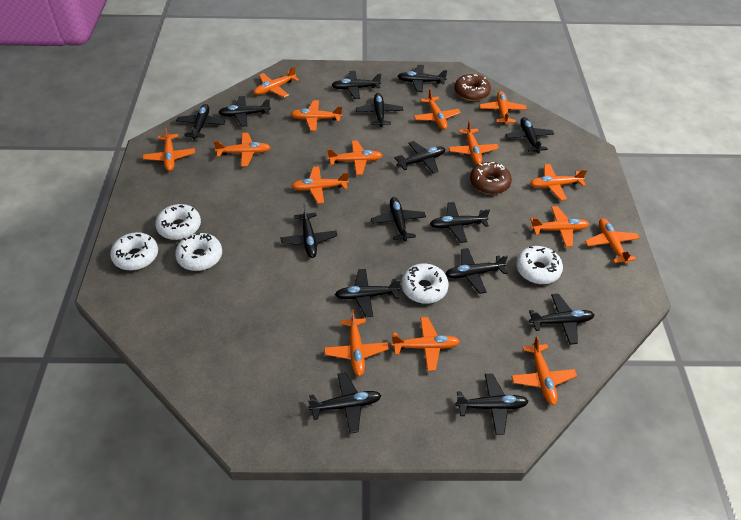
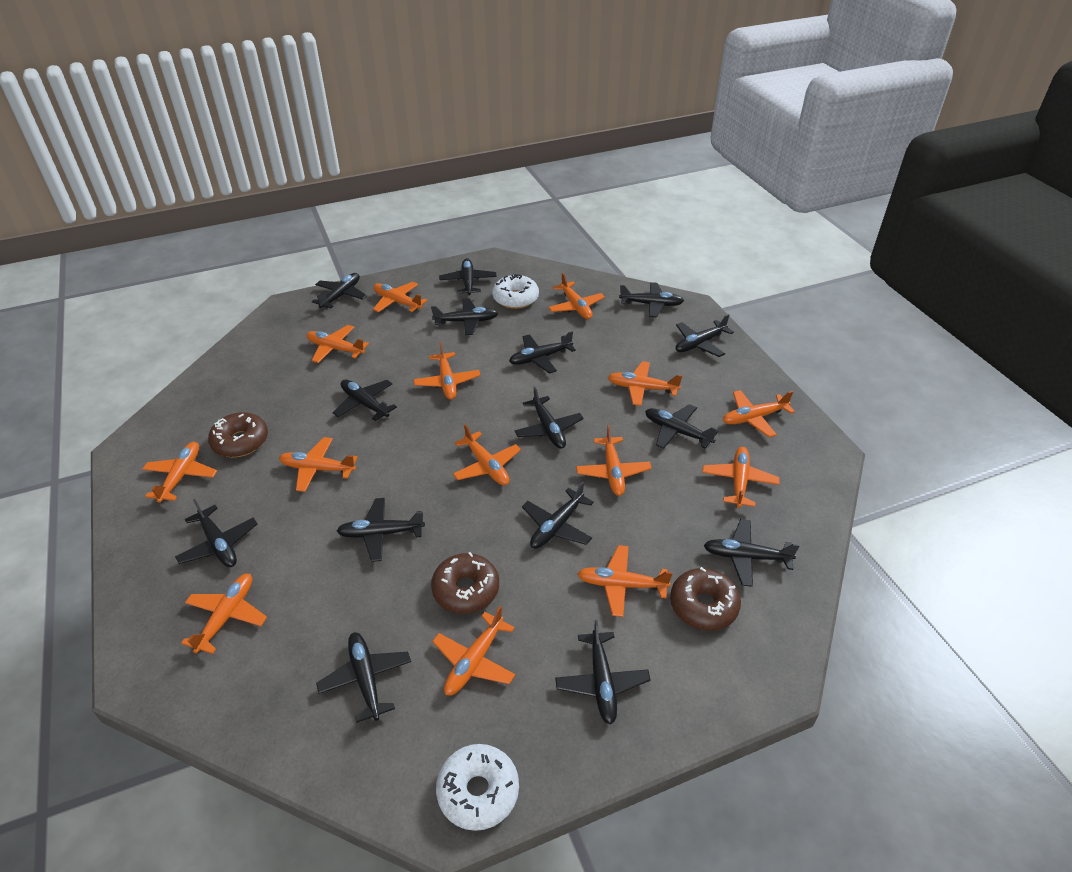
brown donut: [454,74,491,101] [470,162,512,194] = 2 -> [208,412,268,457] [431,552,499,614] [670,567,741,631] = 3
orange plane: [143,126,195,171] [213,133,271,167] [254,66,299,97] [290,100,342,131] [291,166,349,204] [324,310,389,376] [327,140,383,175] [391,317,460,371] [414,89,461,130] [449,120,499,165] [479,91,527,125] [511,336,577,405] [530,164,587,201] [530,206,589,247] [585,218,640,264] = 15 -> [143,442,217,503] [181,574,267,654] [279,437,358,492] [307,325,369,363] [373,282,428,312] [413,342,480,400] [432,606,516,695] [453,424,521,485] [548,273,605,319] [576,425,652,496] [578,545,673,617] [608,361,682,406] [702,447,780,508] [723,390,795,437] = 14
white donut: [110,232,158,271] [155,204,201,240] [175,233,222,271] [401,263,449,304] [516,246,563,284] = 5 -> [436,744,519,831] [492,274,539,309] = 2

